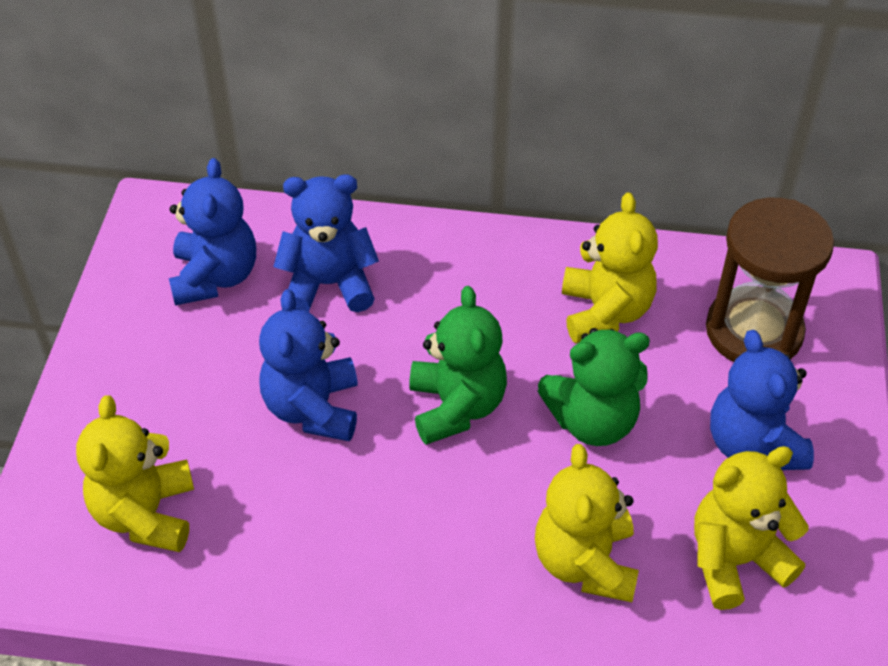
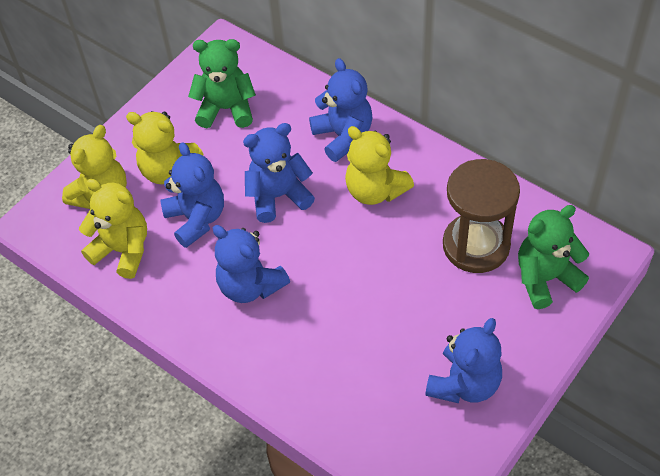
blue teddy bear: [169,158,256,305] [259,289,358,441] [273,174,379,312] [710,330,814,470] = 4 -> [160,142,224,248] [213,225,290,303] [243,123,315,223] [309,58,372,162] [425,318,502,403] = 5

